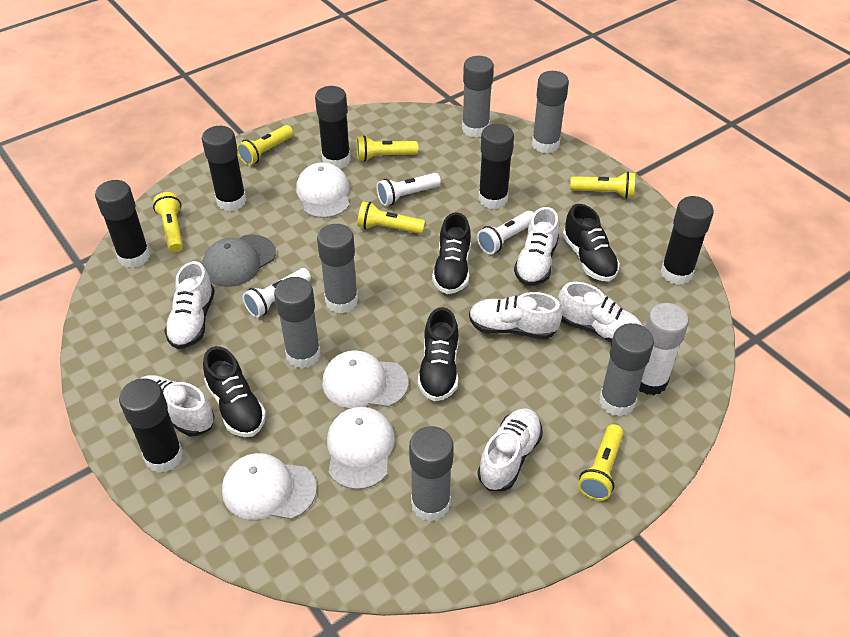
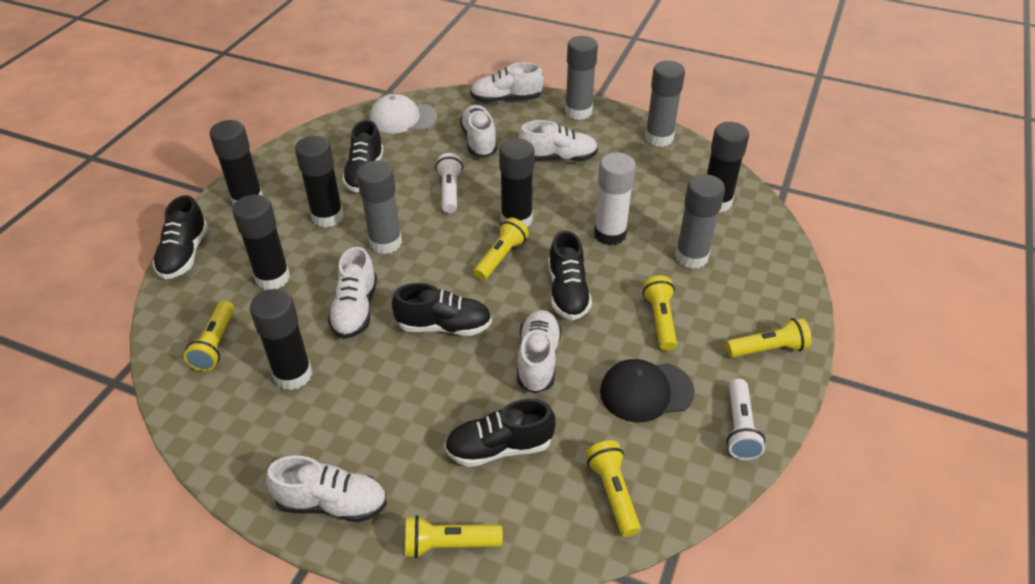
black cap: none = 0 -> [600,359,695,423] = 1
black shoe: [203,346,266,437] [418,307,458,401] [432,212,471,294] [563,204,620,282] = 4 -> [152,195,208,279] [342,120,384,193] [392,283,492,336] [445,399,555,467] [548,230,592,320] = 5
grey cap: [202,235,276,287] = 1 -> none = 0
grey glue stick: [274,277,321,369] [317,224,358,314] [409,426,454,522] [462,56,494,138] [532,71,569,154] [599,323,654,417] = 6 -> [357,160,402,254] [565,36,598,120] [645,61,685,147] [675,174,725,269] = 4
white cap: [222,453,317,520] [296,162,350,218] [322,351,408,408] [327,407,395,490] = 4 -> [370,94,438,133] = 1
white flashlight: [243,268,311,318] [377,173,441,206] [477,211,534,254] = 3 -> [436,153,463,213] [727,379,765,460] = 2

